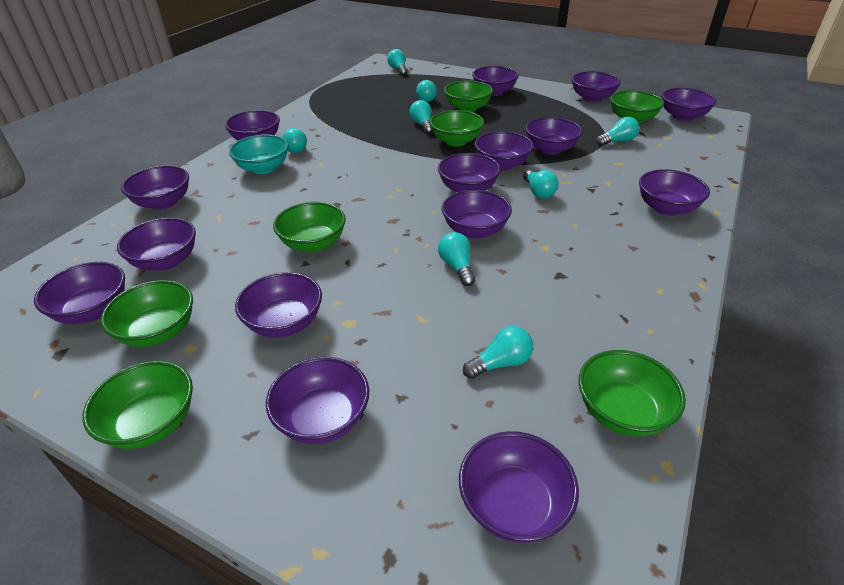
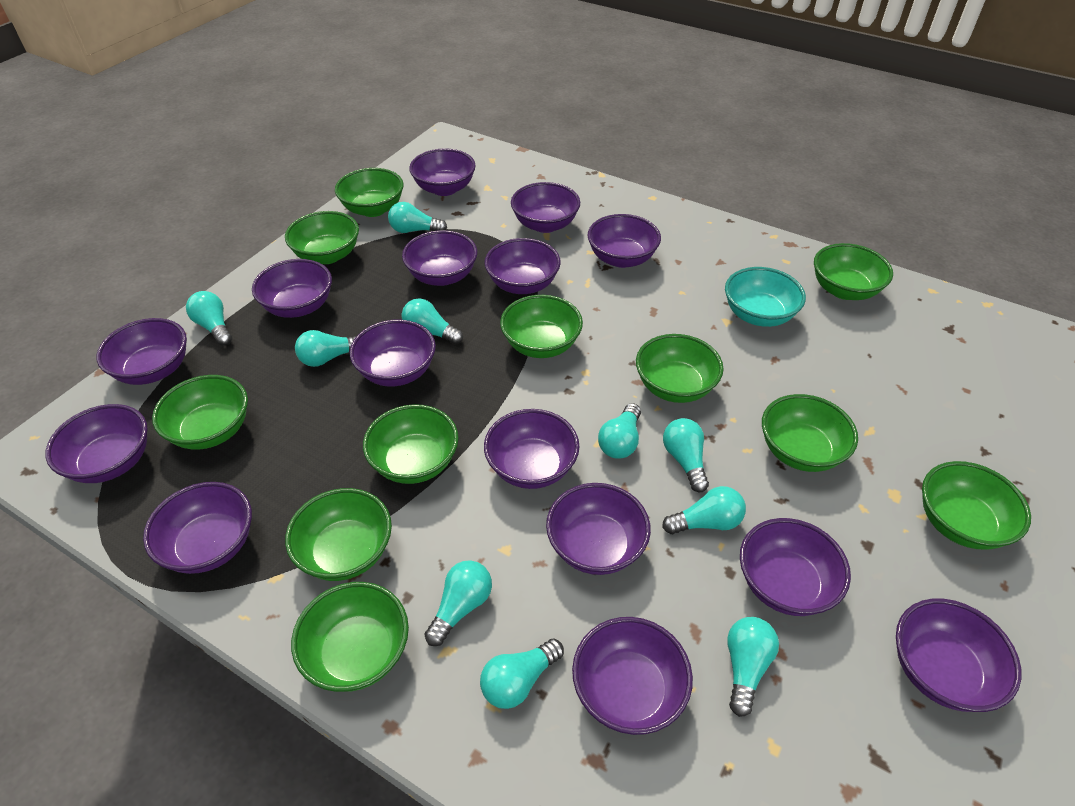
green bowl: [82,361,193,449] [101,280,193,347] [273,202,346,252] [430,110,484,147] [444,80,493,112] [579,350,686,436] [610,90,664,124] = 7 -> [152,375,248,450] [285,211,359,264] [285,488,392,581] [291,582,409,692] [335,168,403,217] [363,404,459,484] [500,295,583,358] [636,334,724,403] [762,394,858,472] [814,243,893,300] [922,461,1031,550] = 11
turquoise light bulb: [282,128,307,153] [387,49,407,76] [409,100,433,134] [416,80,437,102] [438,232,475,286] [463,326,533,379] [523,169,559,198] [596,117,639,146] = 8 -> [186,291,232,346] [295,330,356,367] [388,202,447,233] [402,299,463,344] [424,560,492,646] [480,639,564,709] [598,403,641,459] [662,486,746,534] [663,418,709,492] [727,617,779,717] = 10

